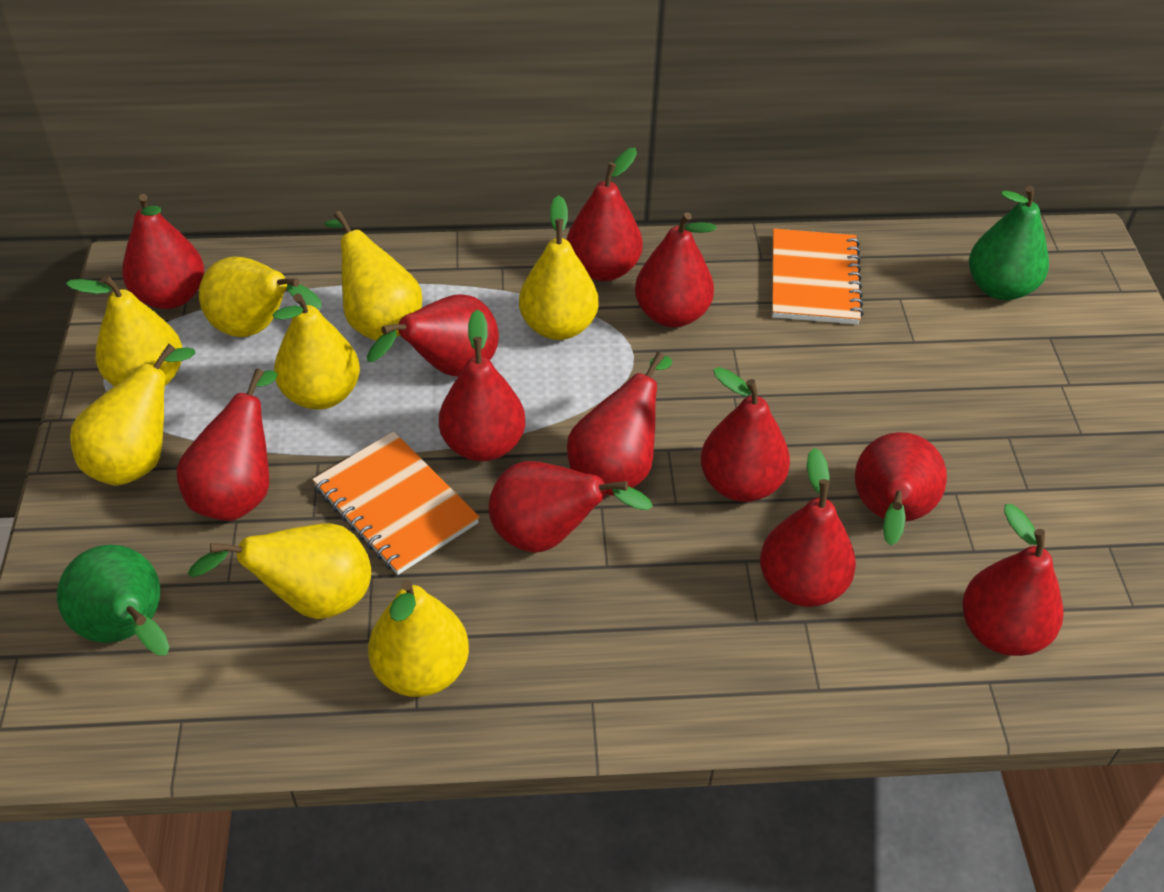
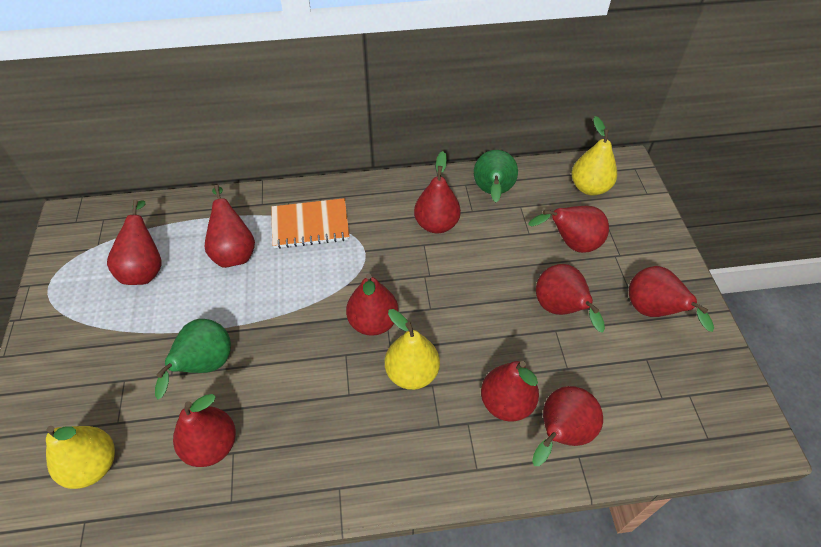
orange notebook: [312,431,479,575] [772,229,864,324] = 2 -> [271,198,350,249] = 1
red pear: [122,194,204,309] [177,368,277,521] [367,294,499,377] [439,309,525,461] [489,461,653,553] [567,148,643,281] [567,352,672,496] [635,212,716,327] [701,367,790,502] [760,448,856,607] [855,432,947,546] [962,504,1063,656] = 12 -> [107,200,162,285] [173,394,236,467] [205,185,255,268] [346,274,399,336] [414,151,461,233] [481,361,539,422] [528,206,609,253] [532,386,603,466] [536,264,605,333] [629,266,714,332] = 10
yellow pear: [66,275,183,386] [70,344,195,486] [188,523,371,619] [199,257,322,337] [273,293,360,410] [324,211,422,341] [368,580,469,697] [519,195,598,340] = 8 -> [46,426,115,489] [385,309,440,390] [572,116,617,196] = 3

